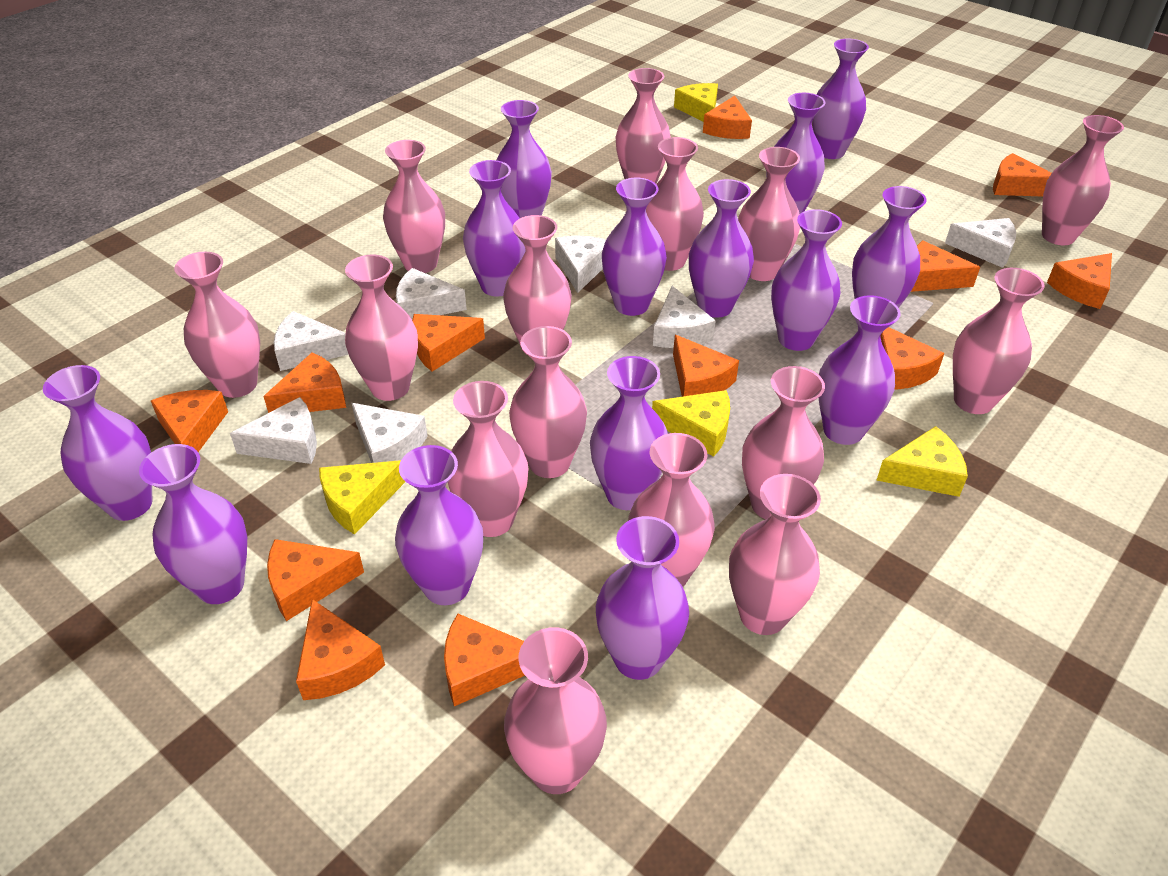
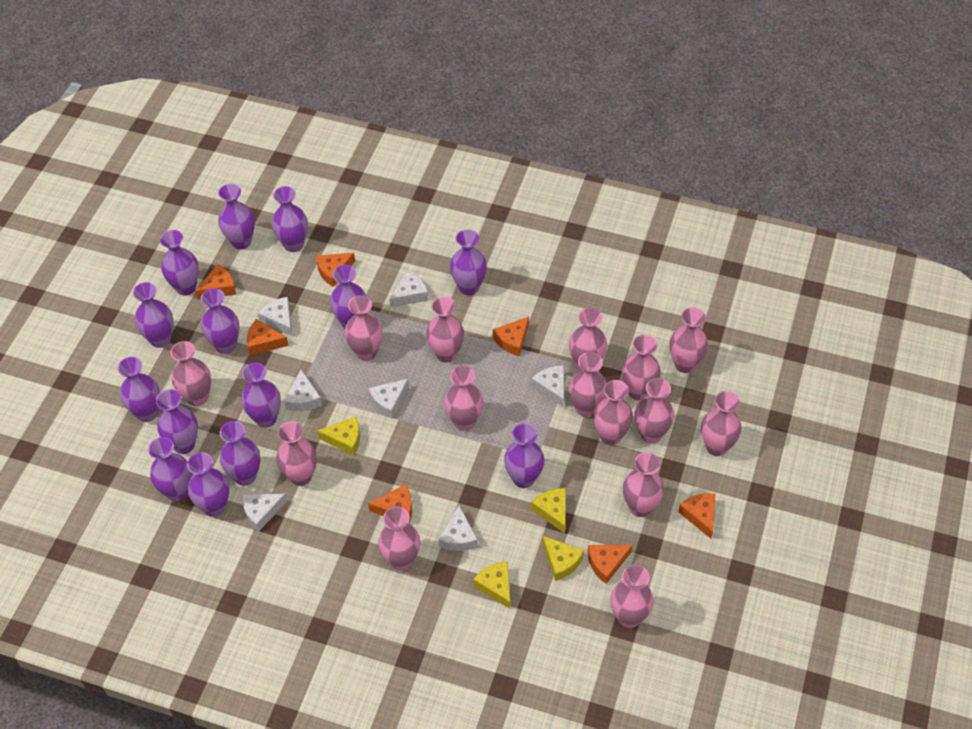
orange cheese: [151,390,228,452] [263,352,346,413] [267,539,364,621] [296,599,385,700] [412,314,485,372] [444,614,525,706] [673,335,739,397] [703,96,752,139] [880,327,944,390] [911,240,980,292] [993,153,1052,197] [1047,253,1112,309] = 12 -> [195,264,236,299] [247,319,289,355] [316,253,355,287] [368,484,412,523] [493,317,529,356] [587,545,632,584] [678,493,715,539] = 7

